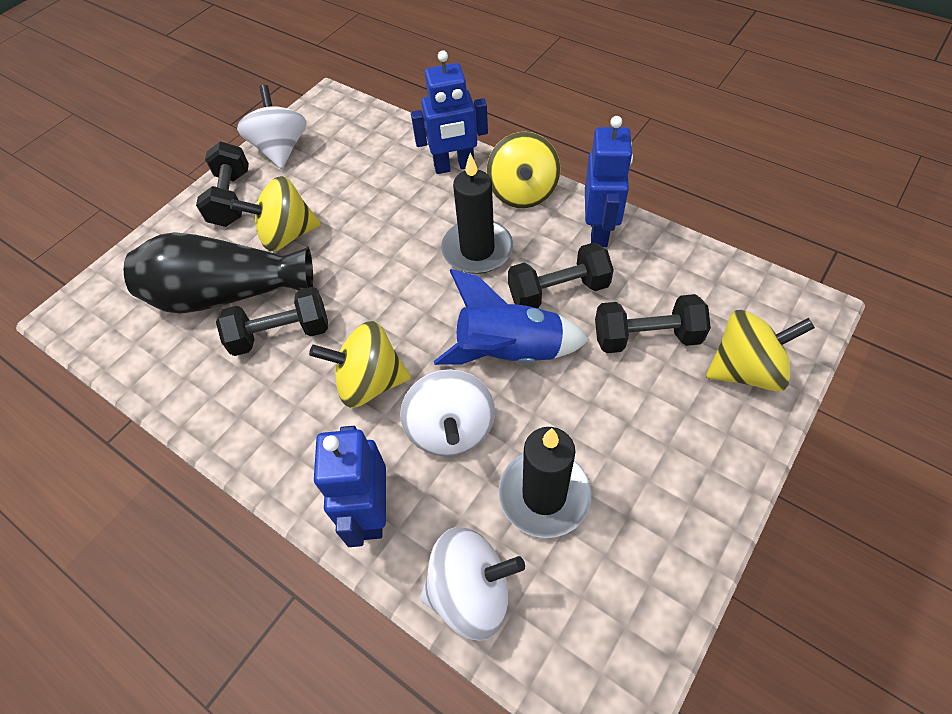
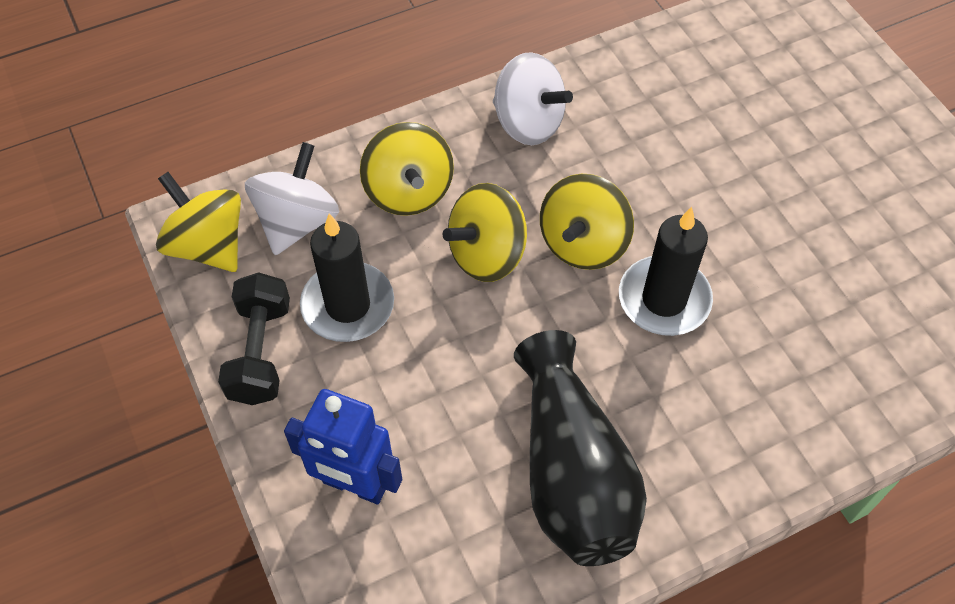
black dumbbell: [196,141,249,227] [216,287,328,356] [508,243,614,308] [595,294,711,353] = 4 -> [218,272,290,405] = 1
blue robot: [314,426,386,547] [411,50,488,174] [585,116,633,247] = 3 -> [284,389,402,504] = 1
blue rocket: [434,269,589,365] = 1 -> none = 0
white spinning top: [237,85,307,169] [400,369,495,456] [420,527,525,641] = 3 -> [245,142,339,255] [493,52,573,145] = 2

